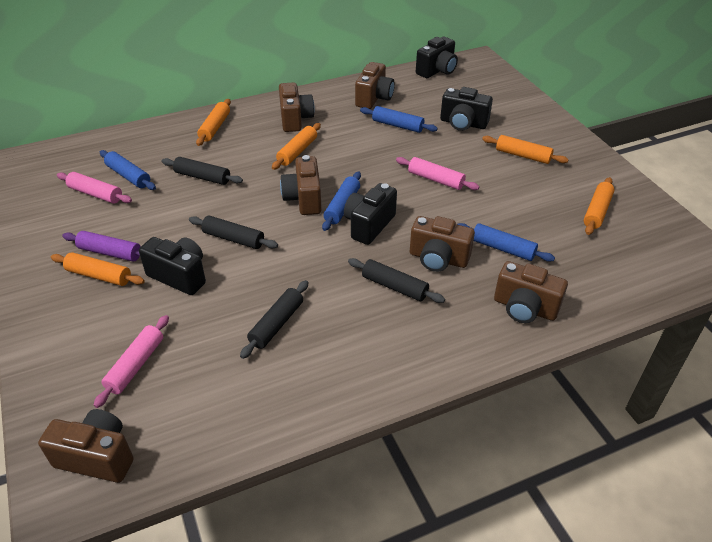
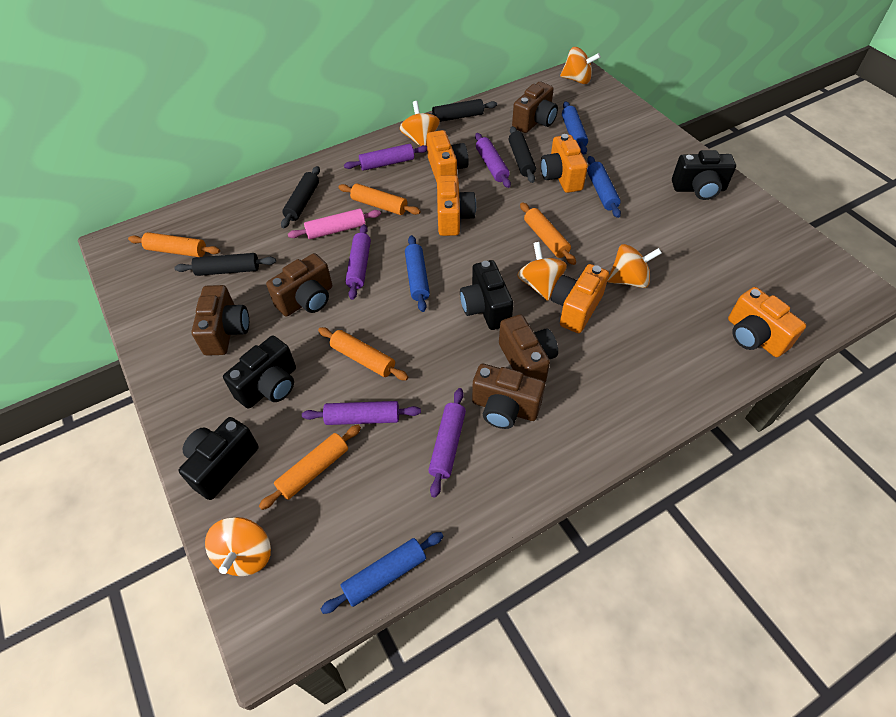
brown camera: [38,409,134,483] [279,82,315,132] [280,155,322,215] [355,62,395,109] [410,216,475,272] [494,261,568,323] = 6 -> [192,285,249,356] [266,253,332,317] [472,364,545,429] [499,314,558,382] [512,82,558,133] = 5
orange camera: none = 0 -> [427,130,469,182] [437,175,476,236] [541,134,588,193] [551,264,609,333] [728,287,806,357] = 5
orange spinning top: none = 0 -> [205,517,271,576] [400,101,440,146] [517,242,567,301] [560,47,601,84] [607,244,662,288] = 5
pink rolling pin: [57,172,132,204] [94,315,169,408] [396,157,479,190] = 3 -> [288,209,381,239] = 1
purple rolling pin: [62,231,141,262] = 1 -> [302,401,421,425] [344,144,427,171] [345,224,371,300] [428,388,466,498] [475,133,511,188] = 5

